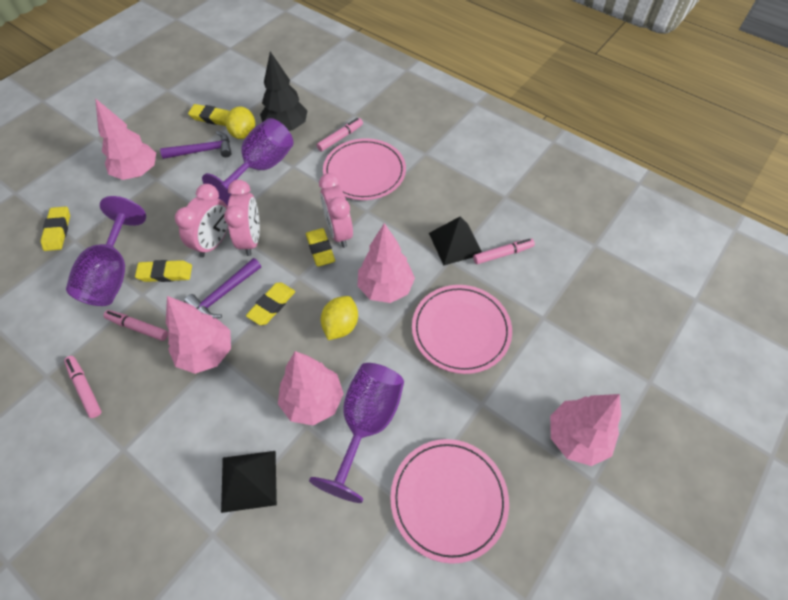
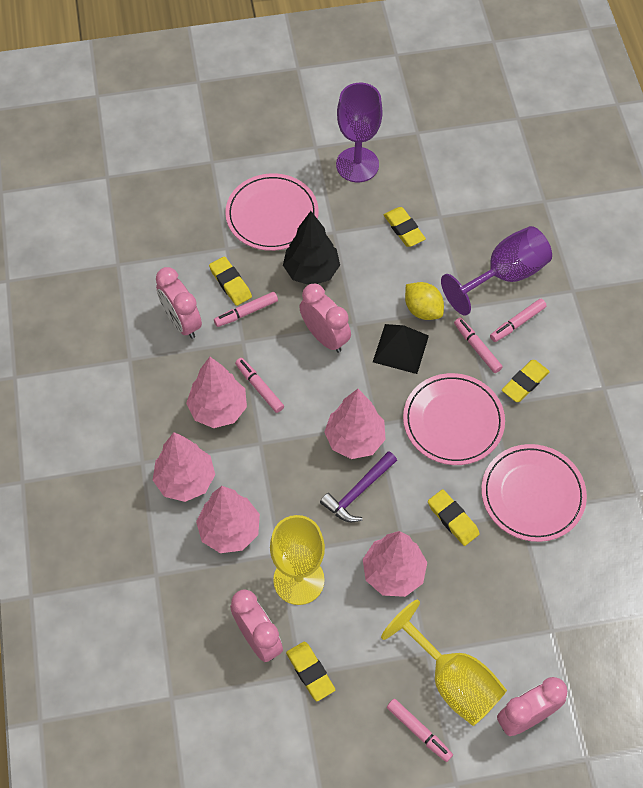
black pyramid: [221,451,277,513] [429,217,482,266] = 2 -> [373,324,429,374] = 1
pink clock: [175,184,228,258] [224,180,260,256] [319,173,353,248] = 3 -> [156,267,202,339] [230,589,283,662] [299,284,351,353] [497,677,567,736] = 4
pink marker: [64,356,102,418] [103,310,168,341] [317,118,363,151] [473,238,535,264] = 4 -> [214,292,278,327] [235,358,284,413] [387,699,453,762] [454,318,503,373] [490,299,547,342] = 5
purple goblet: [66,196,146,306] [202,118,293,206] [309,363,404,503] = 3 -> [336,83,383,183] [441,226,552,316] = 2
purple hammer: [160,131,232,159] [184,258,261,319] = 2 -> [320,451,397,522] = 1
yellow goblet: none = 0 -> [270,515,325,605] [381,600,507,726] = 2
yellow lemon: [225,107,255,139] [321,296,358,340] = 2 -> [405,282,444,320] = 1

